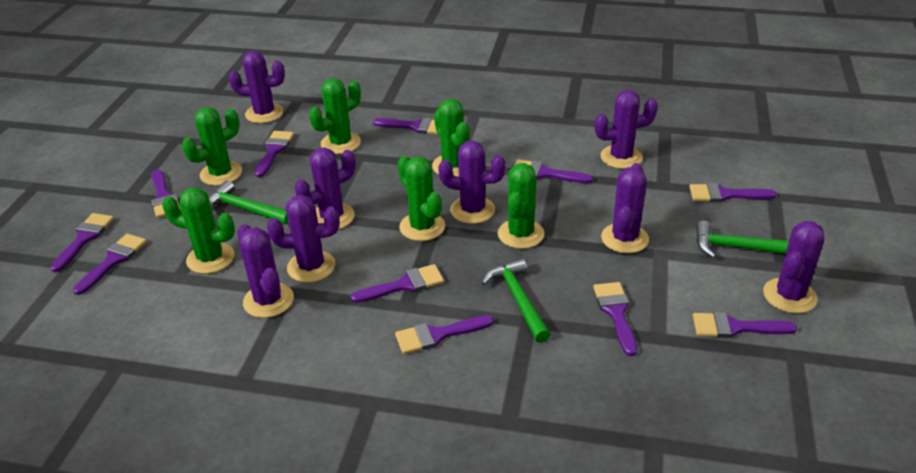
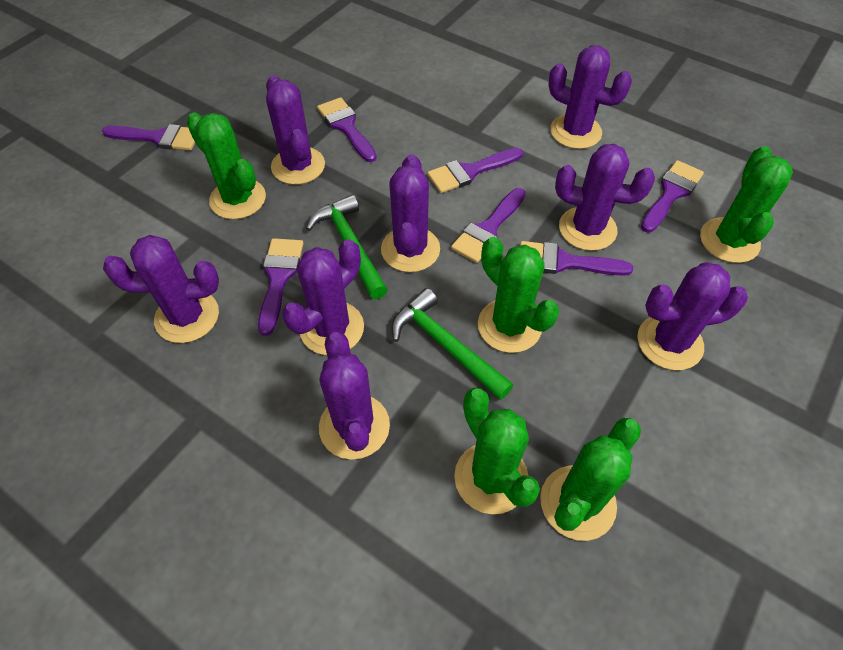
green cactus: [162,187,235,274] [182,107,242,186] [309,78,361,154] [397,156,445,241] [432,99,470,177] [498,163,544,249] = 6 -> [187,112,266,219] [454,388,540,514] [478,237,559,353] [540,418,641,541] [700,146,793,263] = 5
green hammer: [209,180,289,224] [481,258,551,343] [696,220,789,258] = 3 -> [306,194,388,299] [391,288,514,400] = 2
purple brush: [50,213,114,272] [73,234,147,295] [151,169,181,218] [255,131,294,177] [350,264,444,303] [373,118,438,134] [395,315,494,354] [514,159,593,183] [593,282,637,356] [689,183,776,202] [693,312,797,338] = 11 -> [102,124,195,150] [258,238,304,336] [317,97,377,162] [427,148,523,193] [451,188,526,263] [520,241,633,276] [641,160,704,232] = 7

